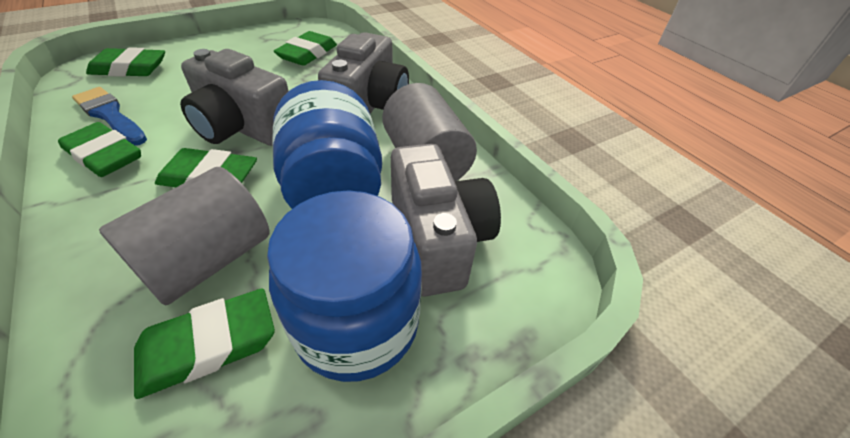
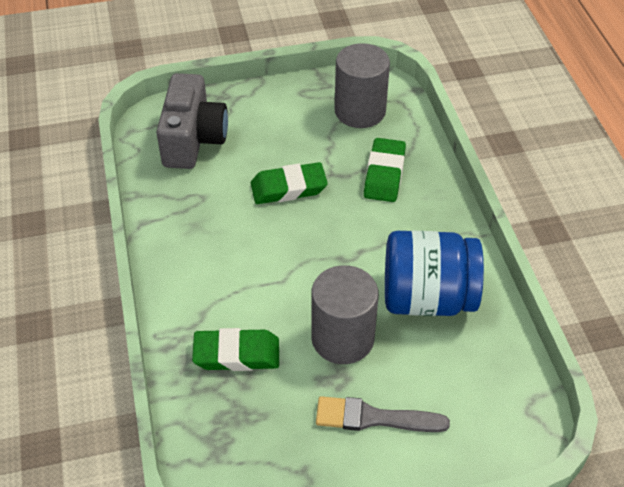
blue brush: [72,87,147,146] = 1 -> none = 0
blue jar: [267,190,422,382] [273,80,382,209] = 2 -> [385,230,484,316] = 1
green eraser: [58,122,141,177] [86,47,165,77] [134,289,275,399] [155,148,257,187] [274,31,337,66] = 5 -> [192,328,279,371] [251,162,328,204] [364,138,406,202] = 3
grey brush: none = 0 -> [316,396,450,432] = 1
grey camera: [180,49,289,146] [318,32,409,114] [391,143,501,297] = 3 -> [156,73,228,169] = 1

